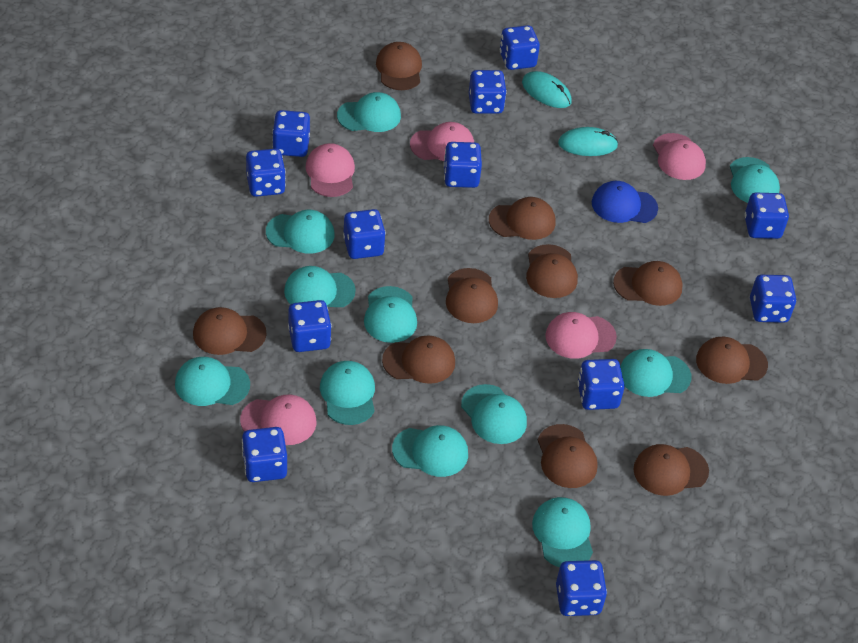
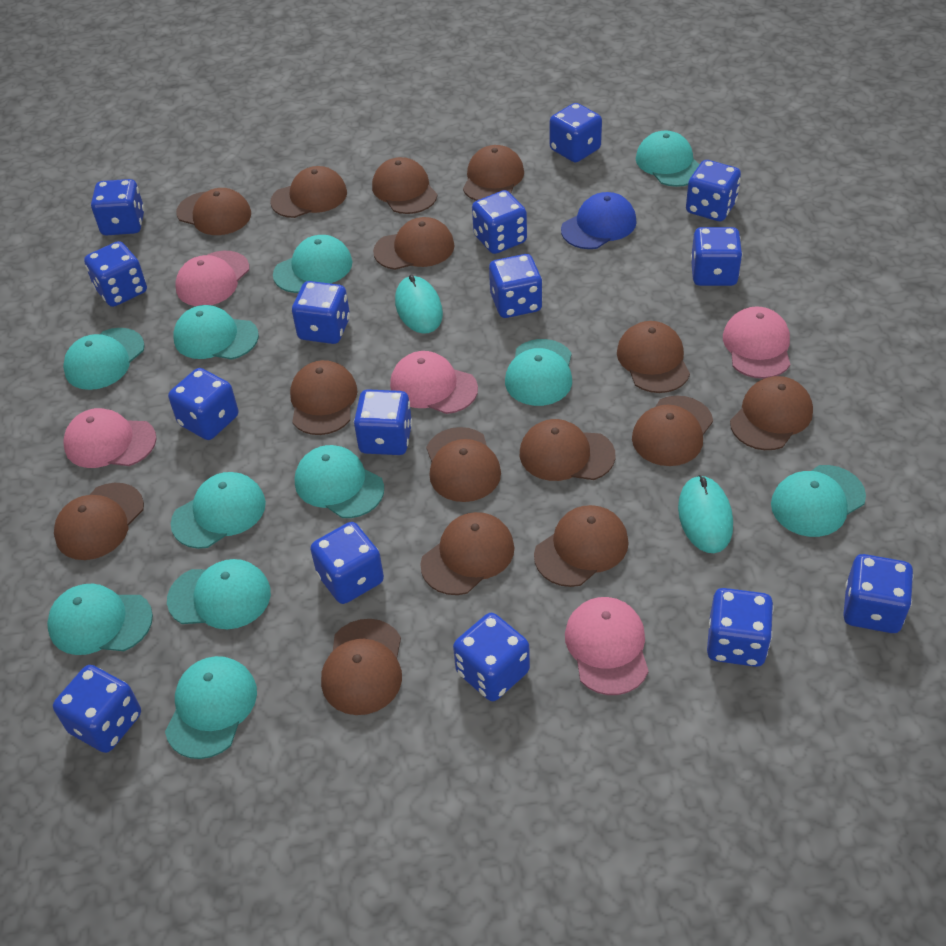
blue dice: [242,427,287,482] [246,149,286,197] [272,110,310,157] [288,300,332,352] [343,209,386,259] [443,142,482,188] [469,70,507,114] [500,25,540,70] [556,560,607,616] [577,359,625,410] [744,193,789,239] [750,275,796,323] = 12 -> [53,665,141,753] [84,241,147,307] [91,179,144,235] [168,368,238,440] [292,281,350,344] [310,522,384,604] [354,389,412,455] [453,613,530,701] [472,190,527,254] [489,254,543,318] [550,103,602,163] [686,160,741,221] [691,227,742,286] [707,588,774,667] [843,554,913,633] = 15
brown cap: [193,307,267,355] [376,42,422,90] [382,335,455,384] [446,268,498,323] [489,197,556,240] [526,244,578,298] [538,424,598,488] [613,261,683,306] [633,444,709,496] [696,337,768,384] = 10 -> [54,483,144,560] [176,188,251,235] [270,166,347,218] [290,360,358,435] [321,619,402,715] [372,157,438,214] [373,217,455,270] [420,512,514,595] [426,427,501,502] [463,145,524,201] [520,419,615,481] [534,505,629,587] [617,321,690,393] [632,396,713,466] [730,376,813,450] = 15

